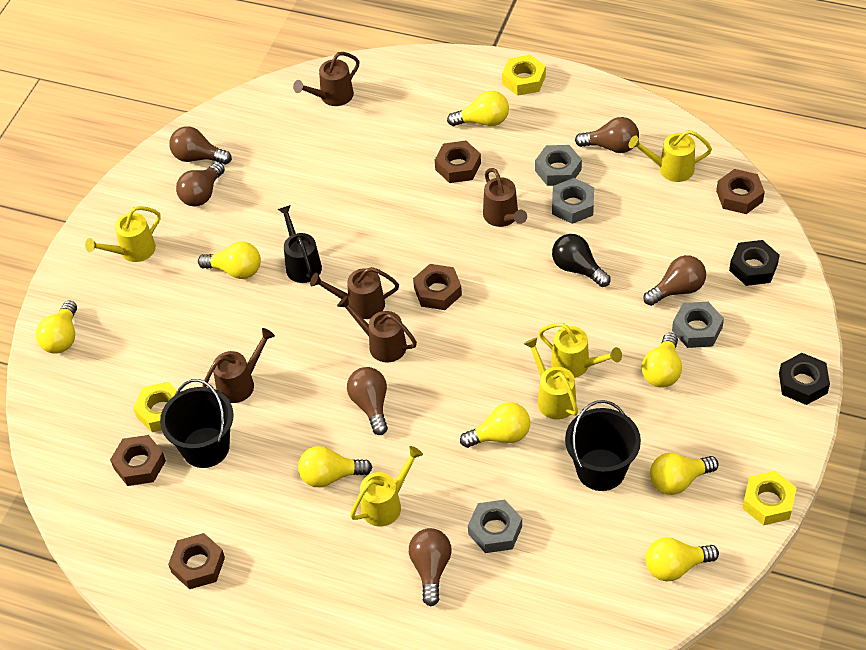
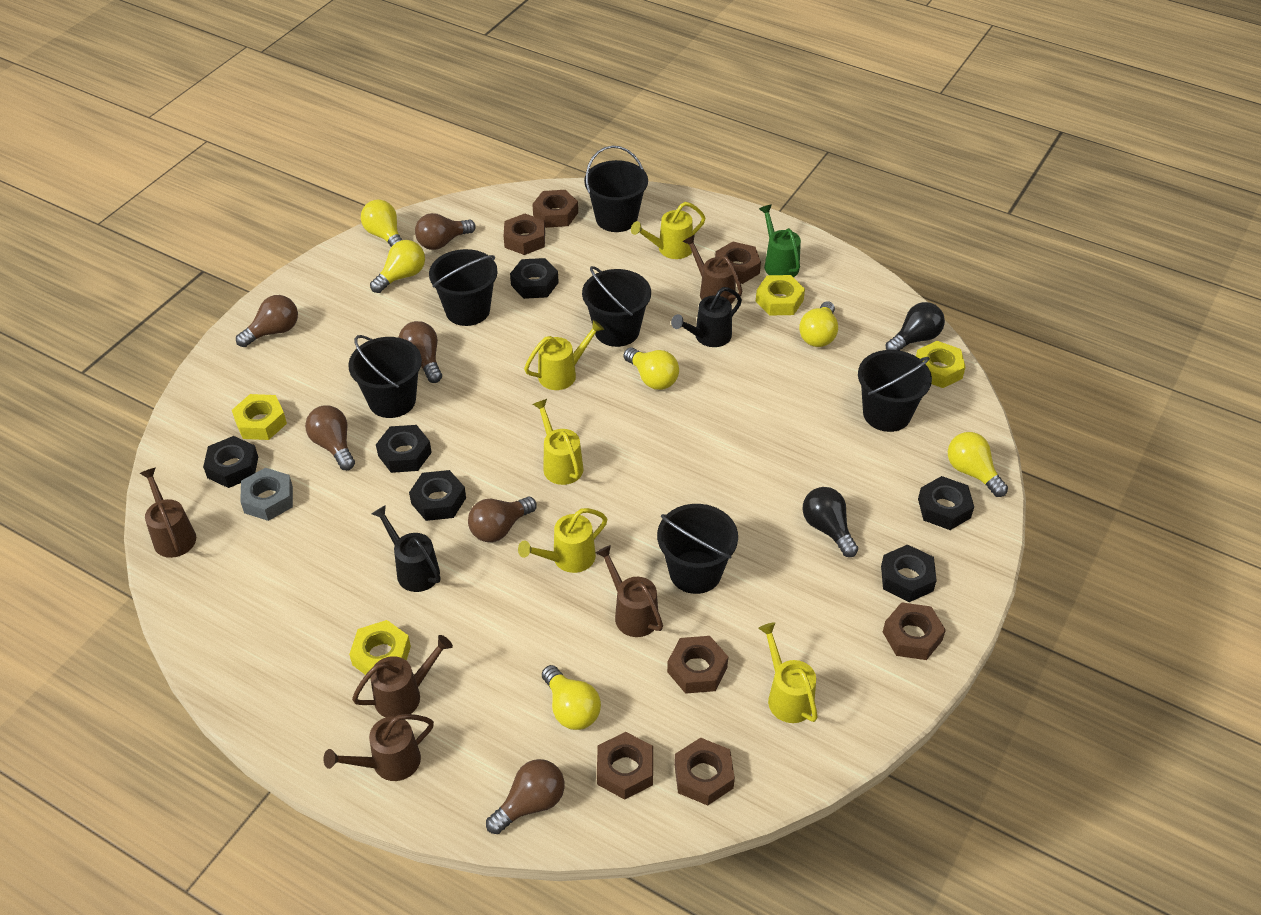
black bucket: [160,379,234,468] [565,400,641,491] = 2 -> [348,335,422,418] [429,249,498,326] [582,266,651,347] [584,146,648,232] [657,504,738,594] [858,350,932,432] = 6
black light bulb: [552,234,611,287] = 1 -> [802,487,858,557] [886,302,945,351] = 2
black nut: [729,240,780,286] [779,353,830,405] = 2 -> [203,436,258,488] [376,425,432,473] [409,470,466,521] [510,258,559,299] [881,544,937,602] [918,476,974,530] = 6
black watering can: [278,205,322,283] = 1 -> [372,505,440,592] [671,287,742,347] = 2
brown nut: [110,435,166,486] [168,533,225,589] [413,264,462,310] [435,141,481,183] [716,169,765,214] = 5 -> [504,214,545,255] [532,190,578,228] [597,732,653,800] [667,636,728,694] [674,738,735,806] [715,242,761,284] [883,602,946,660] = 7
green watering can: none = 0 -> [759,205,801,277] = 1
grey nut: [468,500,522,553] [535,145,582,186] [552,178,594,224] [672,302,724,348] = 4 -> [240,468,293,521] = 1
yellow light bulb: [36,300,77,354] [198,242,261,279] [298,446,372,487] [447,91,509,126] [460,402,530,448] [642,333,682,387] [645,537,719,581] [650,453,719,495] = 8 -> [361,200,402,247] [370,240,425,293] [542,665,601,730] [624,348,679,390] [799,301,838,347] [948,432,1008,497] = 6
yellow nut: [133,382,177,432] [502,55,546,96] [742,471,797,526] = 3 -> [232,394,287,440] [349,620,411,679] [756,275,805,316] [916,341,965,388] = 4

